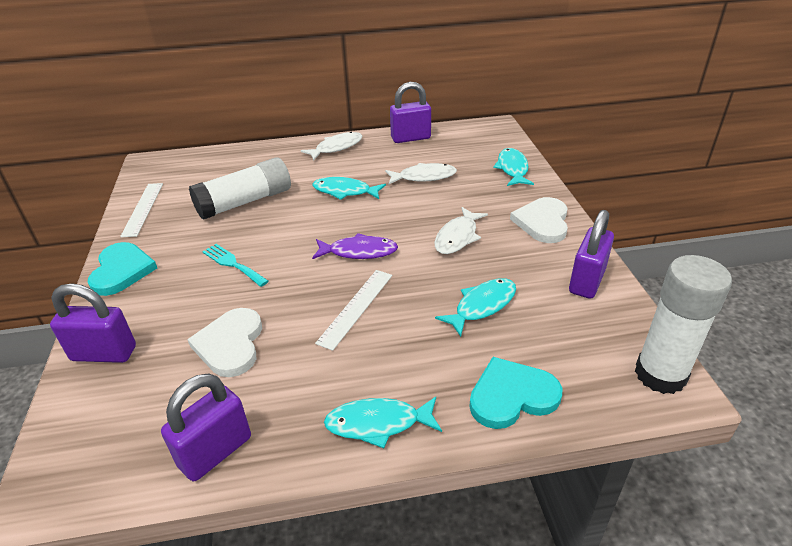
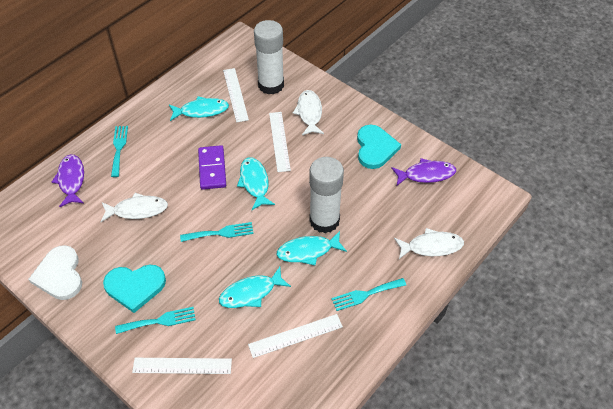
purple domino: none = 0 -> [198,145,226,190] = 1
purple fish: [312,233,398,259] = 1 -> [52,154,84,207] [391,158,456,185] = 2
purple padlock: [50,283,136,363] [161,373,251,481] [390,82,431,143] [569,210,614,299] = 4 -> none = 0
turquoise fork: [202,244,269,287] = 1 -> [111,126,128,177] [115,307,196,334] [180,222,253,242] [331,278,406,311] = 4
white heart: [187,308,262,377] [510,197,568,243] = 2 -> [28,245,82,300] = 1
white ruler: [120,183,163,237] [315,270,392,351] = 2 -> [132,358,232,374] [223,68,249,122] [248,314,343,358] [269,112,291,172] = 4

